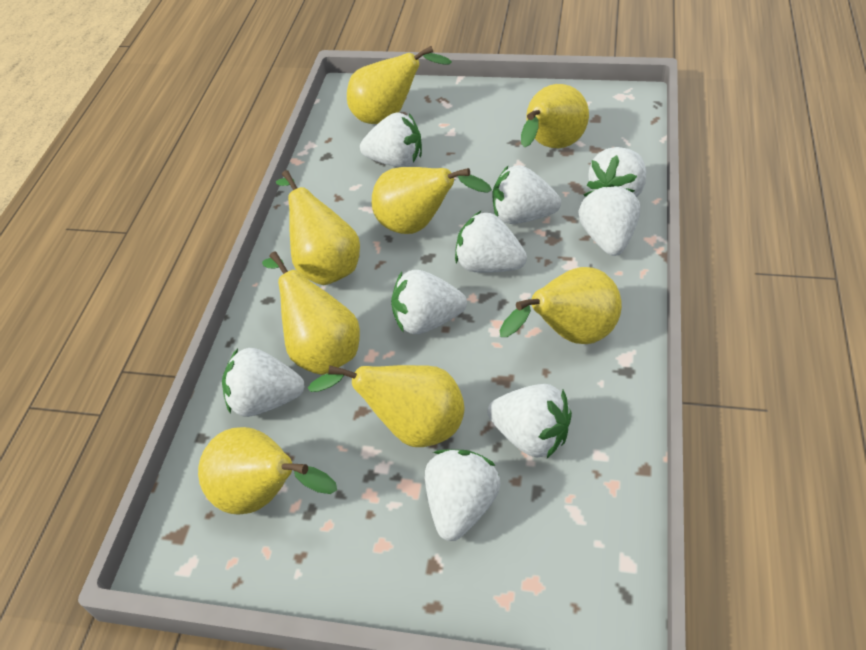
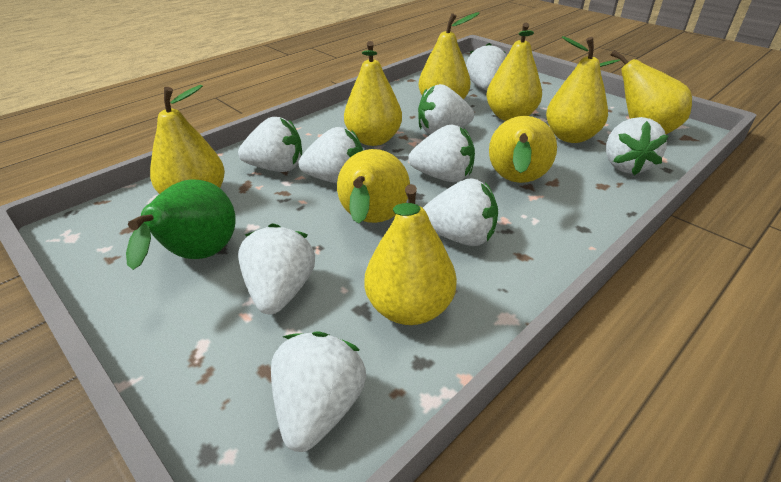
green pear: none = 0 -> [126,179,236,270] = 1
yellow pear: [198,427,337,515] [262,251,360,375] [276,170,360,285] [308,365,464,447] [347,46,452,124] [372,167,492,234] [500,267,622,344] [521,84,589,148] = 8 -> [150,85,225,194] [337,149,410,224] [344,41,402,146] [365,184,457,325] [418,12,479,99] [486,23,542,121] [489,116,557,183] [546,36,608,143] [600,50,692,134] = 9

